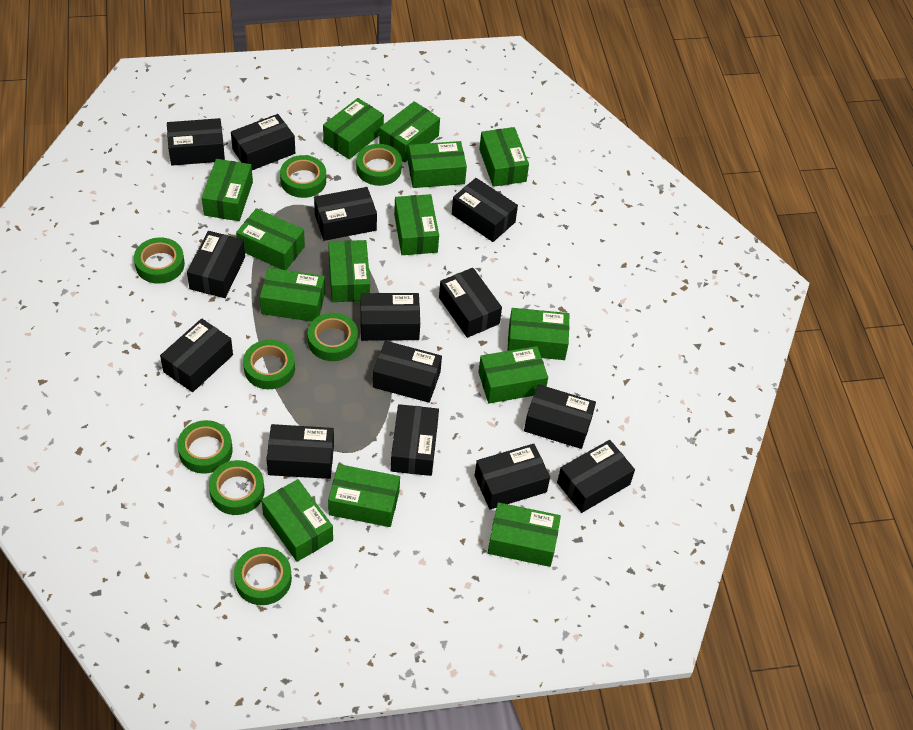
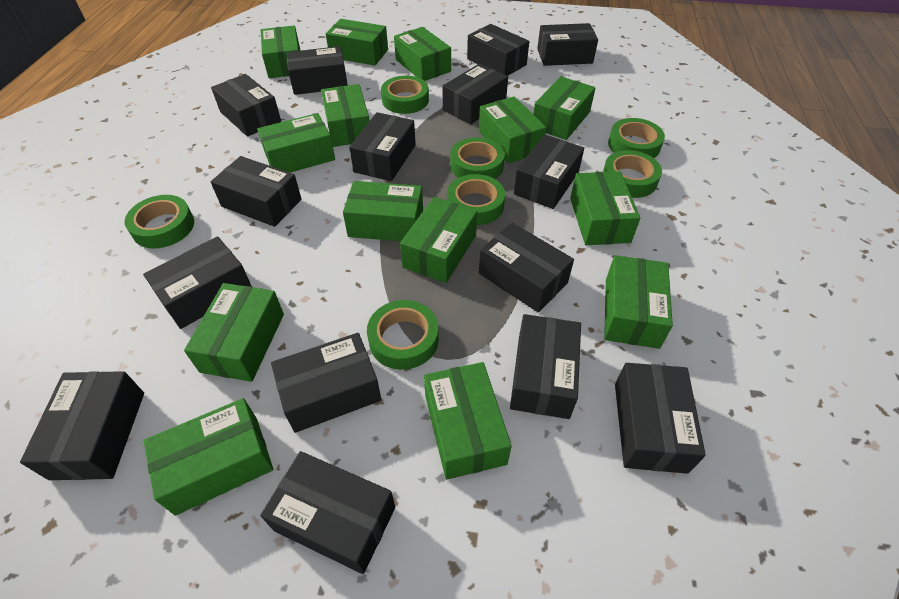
black box: [160,318,233,392] [167,118,225,166] [187,231,245,298] [231,114,295,170] [266,424,334,479] [314,187,377,241] [361,293,420,341] [373,341,442,403] [391,404,439,476] [439,268,502,338] [452,178,518,242] [475,444,550,509] [524,384,596,449] [557,440,635,513] = 14 -> [20,371,144,480] [143,236,252,329] [211,74,281,137] [211,156,302,227] [260,451,395,574] [271,333,381,433] [287,46,348,95] [349,112,416,181] [442,64,508,125] [467,24,529,76] [479,223,574,313] [510,314,581,419] [514,135,584,209] [537,23,598,66] [615,363,706,474] = 15
green tape: [134,237,185,284] [177,420,233,474] [209,460,265,515] [234,547,292,605] [243,340,295,389] [280,155,326,198] [307,313,358,361] [356,144,402,186] = 8 -> [125,195,194,249] [367,300,439,370] [381,76,429,114] [447,174,505,225] [450,137,505,179] [603,150,662,198] [608,118,665,158] = 7

